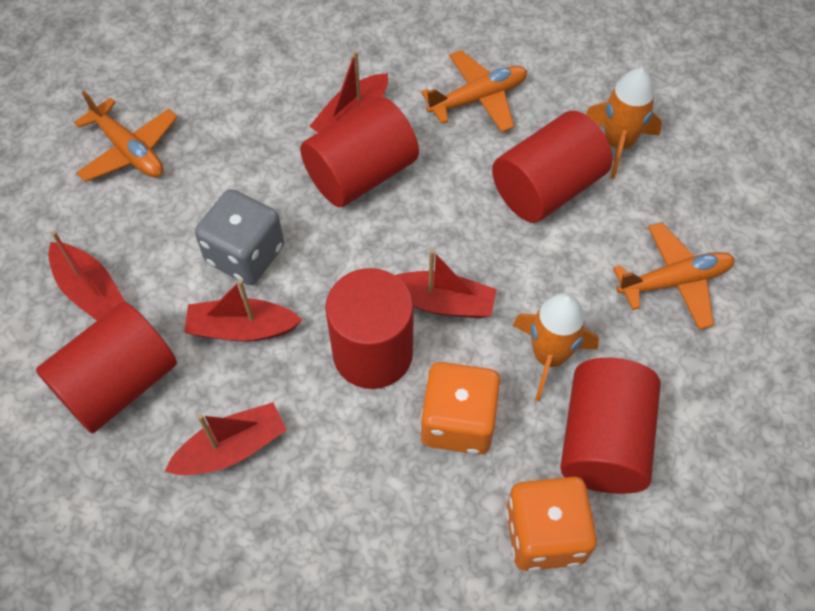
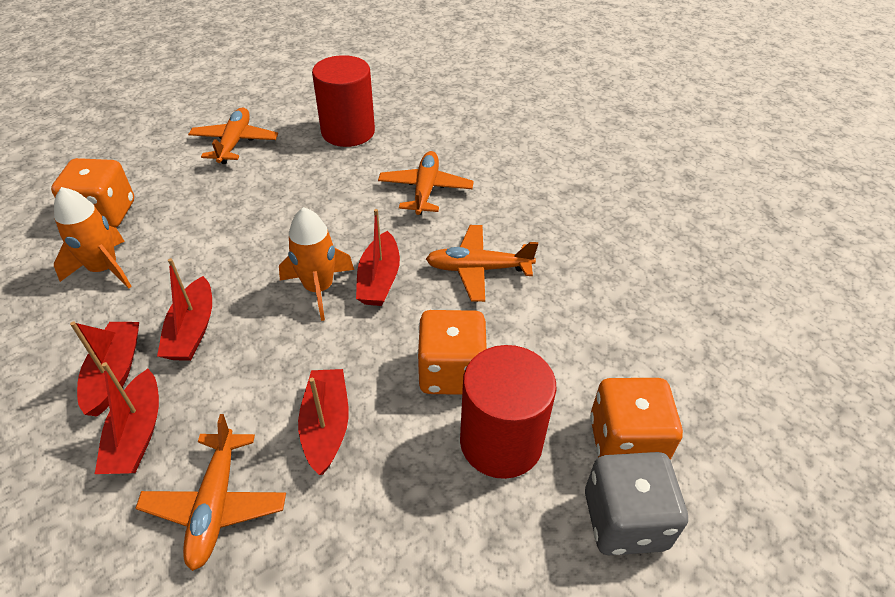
orange dice: [420,362,501,455] [506,477,597,571] = 2 -> [51,158,134,228] [417,310,487,395] [590,378,683,460] = 3
orange plane: [74,91,178,182] [421,50,527,132] [613,223,735,330] = 3 -> [135,414,286,571] [188,107,278,164] [378,151,474,215] [426,225,538,302] = 4
red cylinder: [36,302,177,433] [300,97,419,207] [325,268,414,389] [492,111,613,223] [560,358,661,494] = 5 -> [312,55,375,147] [460,345,557,479] = 2

